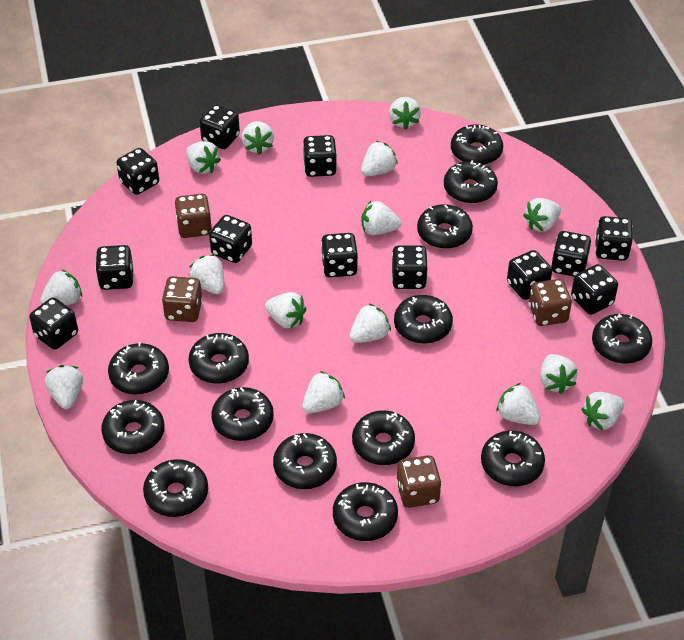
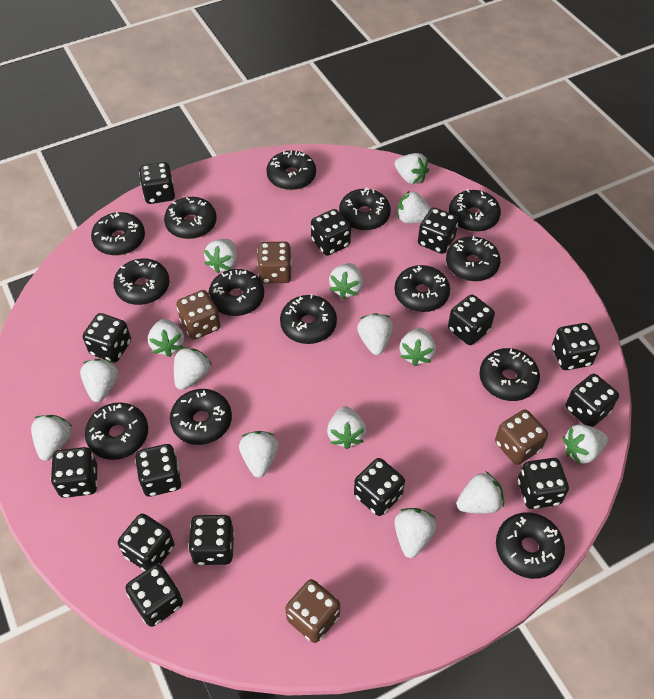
black dice: [29,297,78,350] [95,245,134,290] [116,148,159,195] [200,105,240,149] [209,215,252,263] [303,135,337,177] [321,233,358,277] [392,246,428,289] [507,250,552,300] [551,231,591,277] [571,264,618,315] [595,216,633,261] = 12 -> [51,447,98,498] [83,313,131,363] [118,513,175,571] [125,564,183,627] [135,444,182,497] [139,162,175,204] [188,515,235,565] [311,209,351,256] [354,458,405,516] [418,207,458,254] [448,295,495,345] [518,458,569,509] [552,323,600,370] [566,374,619,427] = 14

